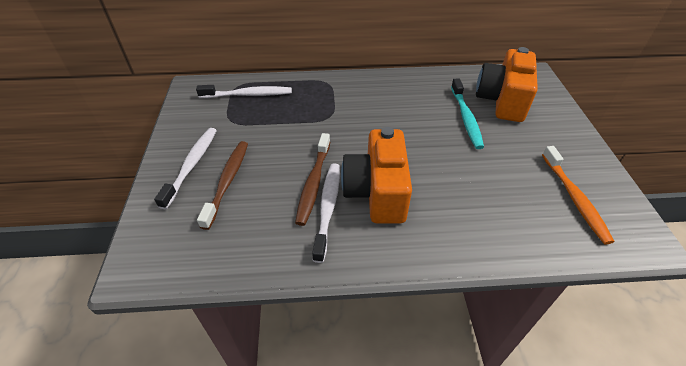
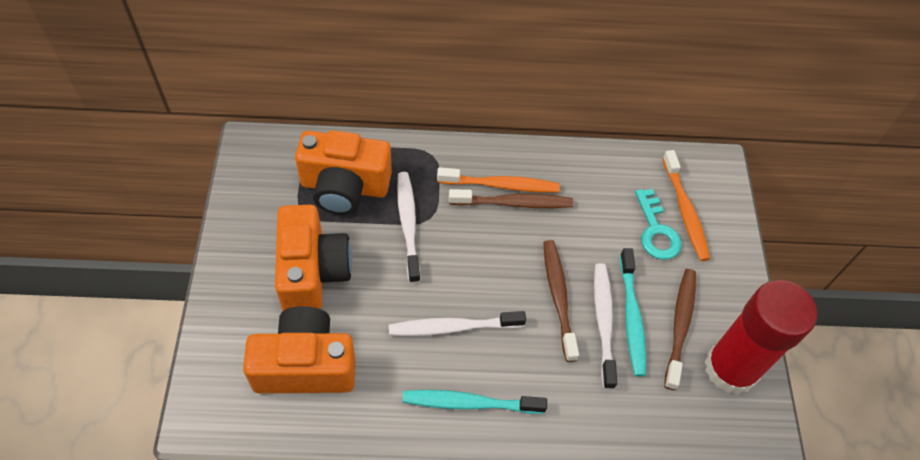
brown toothbrush: [197,141,248,230] [295,133,330,226] = 2 -> [449,189,573,208] [543,240,579,362] [664,269,696,390] = 3
orange camera: [341,127,412,224] [476,47,538,122] = 2 -> [243,306,356,394] [275,205,352,311] [295,130,392,215] = 3
orange toothbrush: [542,146,614,245] = 1 -> [437,167,560,192] [662,150,710,261] = 2
red glue stick: none = 0 -> [704,280,817,394] = 1
turquoise key: none = 0 -> [635,189,682,260] = 1
turquoise toothbrush: [451,79,484,149] = 1 -> [402,390,547,414] [620,248,646,377] = 2

